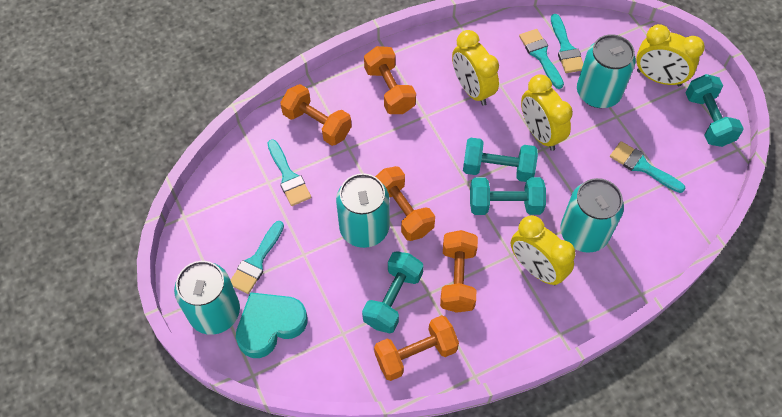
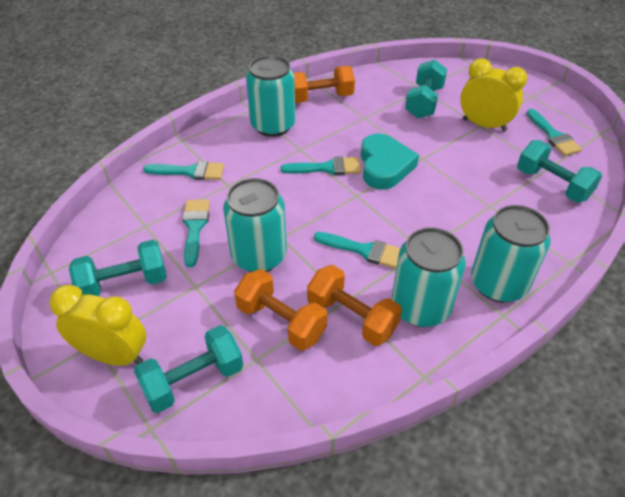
orange dumbbell: [280,84,352,146] [364,46,416,114] [374,315,459,381] [375,166,435,241] [440,230,478,313] = 5 -> [234,269,327,351] [294,66,355,103] [307,265,402,346] = 3
yellow clock: [452,30,499,106] [511,215,576,285] [521,74,573,151] [636,24,705,86] = 4 -> [49,285,146,366] [460,59,527,131] = 2

